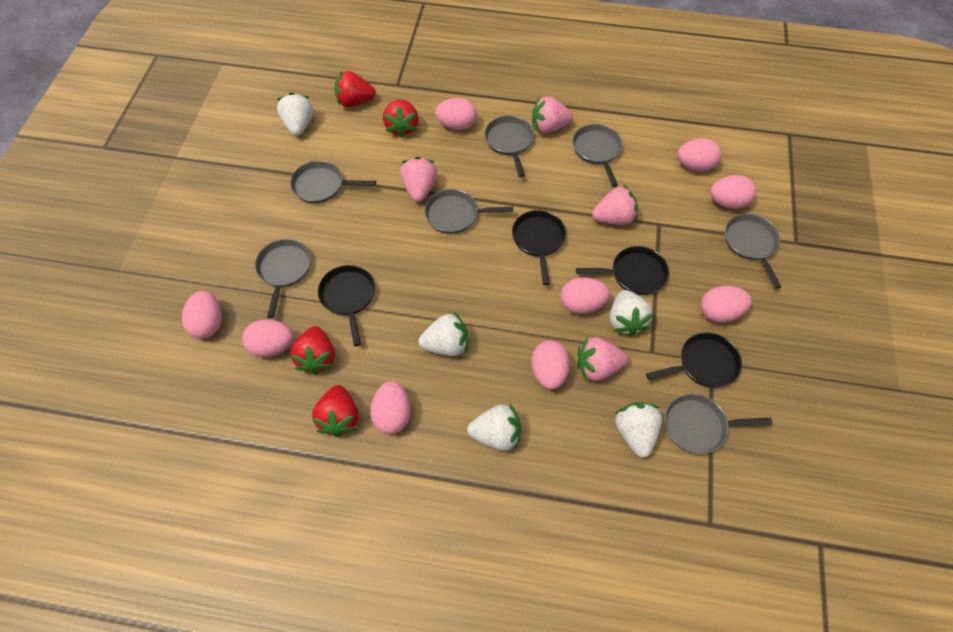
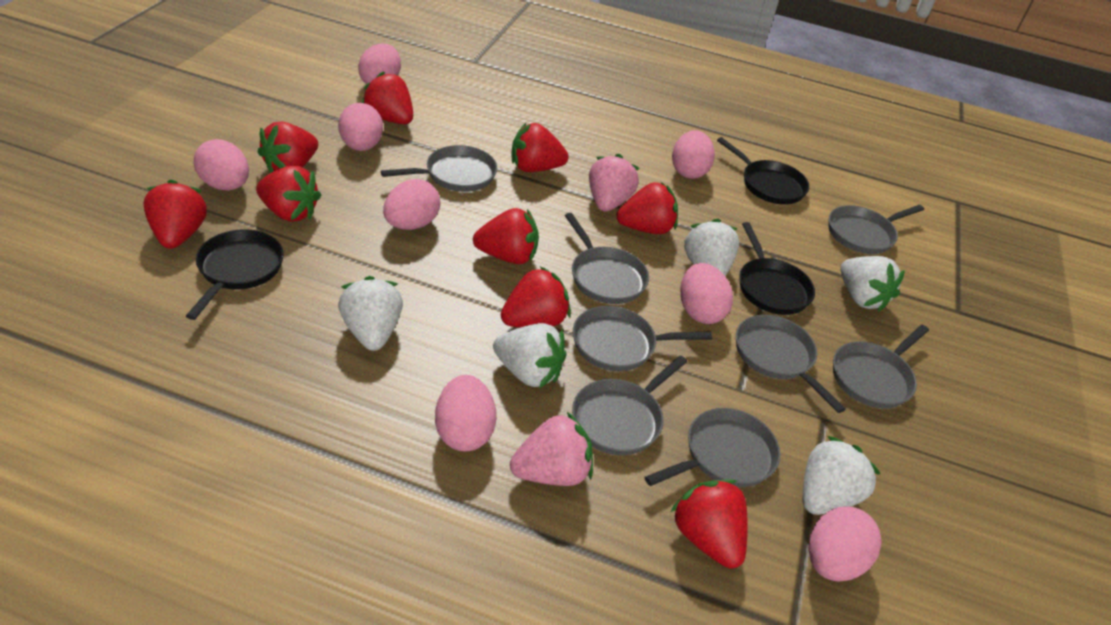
black pan: [318,265,375,346] [512,210,566,285] [576,246,669,295] [646,333,742,388] = 4 -> [186,229,284,320] [717,137,809,205] [739,222,815,315] = 3
grey pan: [255,239,311,318] [290,161,376,204] [424,189,513,234] [484,116,534,177] [572,124,623,187] [665,394,773,454] [725,214,781,289] = 7 -> [381,145,497,192] [565,213,649,304] [572,355,687,455] [573,306,712,371] [645,408,781,487] [736,315,846,413] [828,205,924,254] [833,325,929,409] = 8
pink egg: [182,291,222,339] [242,319,294,357] [370,381,411,434] [435,98,477,130] [531,340,570,390] [561,277,610,314] [677,138,721,172] [701,286,752,323] [710,175,756,209] = 9 -> [194,139,249,191] [338,103,383,151] [358,44,401,84] [383,179,441,230] [435,375,496,451] [672,130,715,179] [680,263,733,324] [808,506,882,582] = 8
pink strawberry: [400,157,437,202] [532,97,573,133] [577,337,628,381] [592,185,638,225] = 4 -> [510,412,593,486] [589,154,639,212] = 2
red strawberry: [290,326,335,375] [312,385,359,437] [334,71,376,107] [383,99,418,138] = 4 -> [143,180,207,249] [256,166,321,222] [258,122,318,173] [362,71,413,124] [473,208,539,264] [501,266,571,327] [511,123,569,172] [617,182,678,234] [670,479,748,568] = 9

